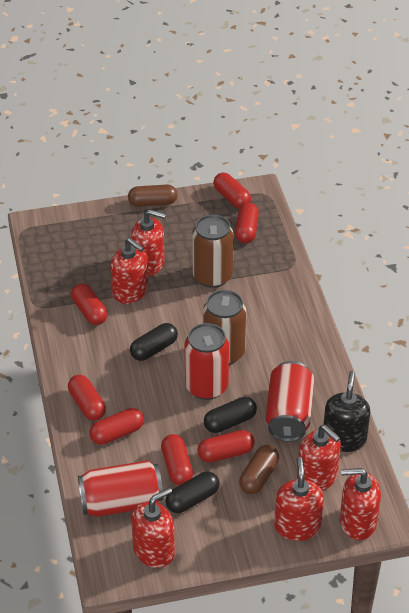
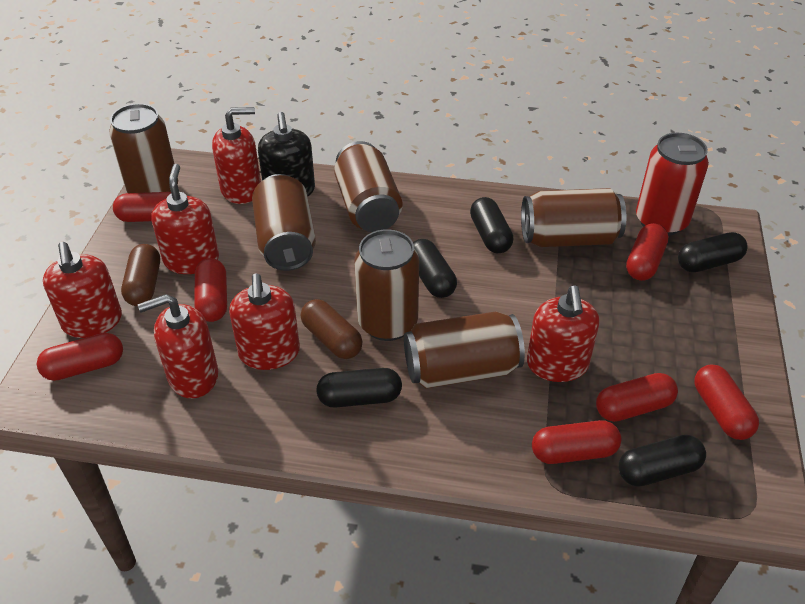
black capsule: [130,323,178,361] [166,472,220,513] [204,397,257,433] = 3 -> [316,368,402,408] [413,239,457,298] [470,197,513,253] [619,435,706,487] [678,232,748,272] = 5
brown can: [192,214,234,288] [203,290,246,365] = 2 -> [109,103,178,193] [252,174,316,271] [334,141,402,232] [354,229,419,341] [404,311,525,388] [521,188,626,247] = 6
red can: [78,460,164,517] [185,323,229,400] [265,361,314,442] = 3 -> [636,133,709,236] = 1

